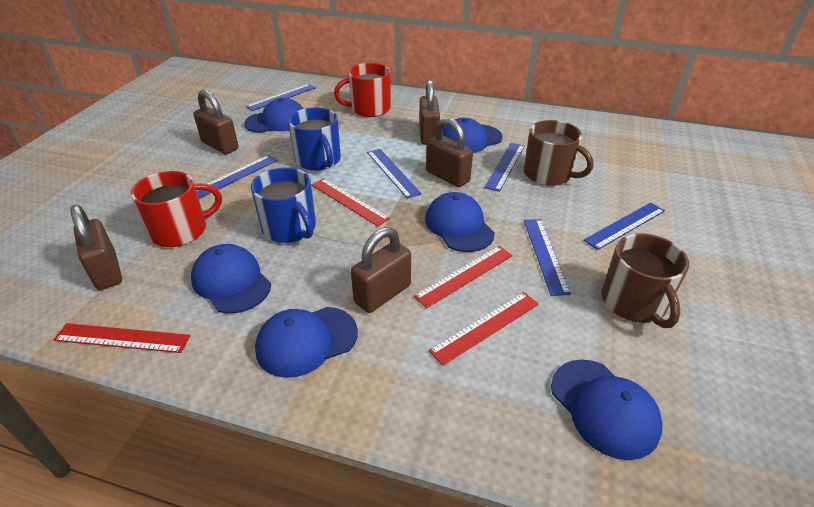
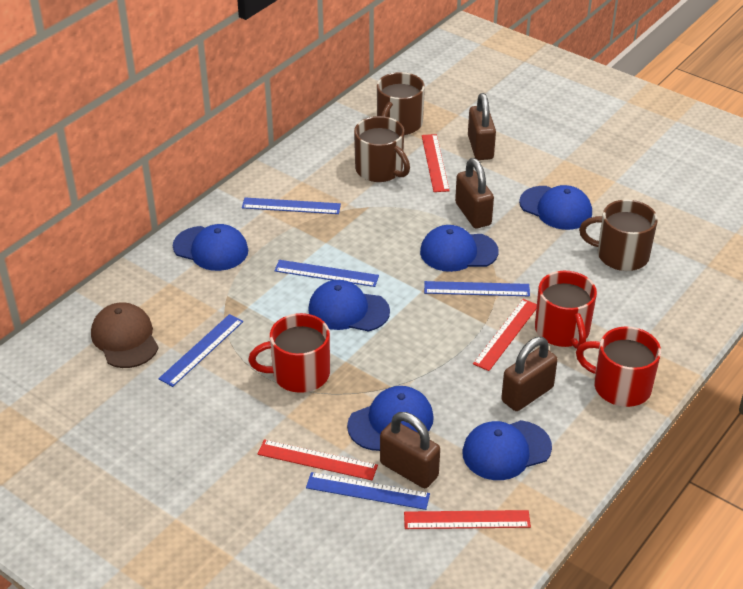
blue mug: [251,167,316,243] [288,107,341,171] = 2 -> none = 0
blue ruler: [197,155,278,199] [246,84,316,111] [367,149,422,199] [484,143,525,192] [524,219,571,296] [583,202,665,250] = 6 -> [158,314,243,387] [242,198,341,214] [274,260,379,287] [306,472,430,510] [424,281,530,296] = 5
brown cap: none = 0 -> [91,302,158,368] = 1
brown mug: [524,120,594,186] [601,233,689,328] = 2 -> [354,116,410,182] [377,72,425,135] [579,199,658,271] = 3
brown padlock: [70,205,122,290] [193,90,239,154] [351,227,411,313] [419,80,440,145] [426,118,473,187] = 5 -> [380,412,440,488] [455,158,494,228] [468,93,496,160] [501,337,558,411] = 4
red mug: [131,171,222,247] [334,63,391,117] = 2 -> [248,313,330,393] [535,271,597,349] [576,326,661,407] = 3

